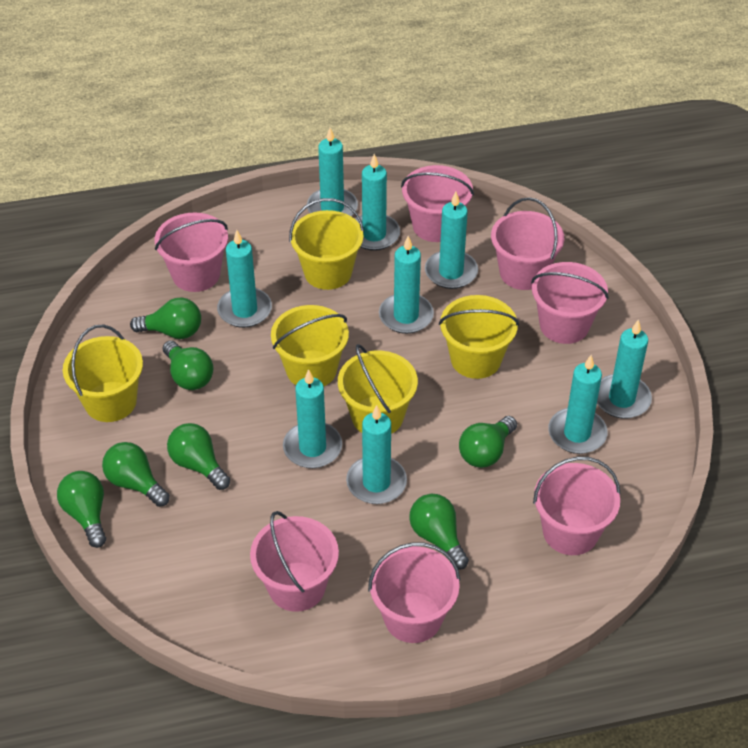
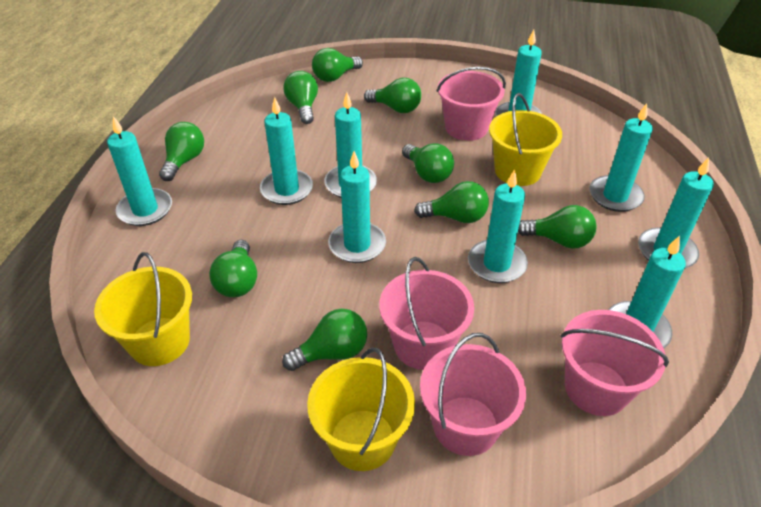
green light bulb: [57,471,106,548] [102,442,170,507] [130,297,201,339] [163,341,214,390] [167,423,230,490] [409,494,469,570] [459,416,517,468] = 7 -> [159,122,204,181] [209,240,257,297] [282,309,367,371] [283,71,318,124] [312,48,363,82] [364,78,421,113] [402,143,454,183] [414,181,489,223] [518,205,597,249] = 9
pink bucket: [155,212,228,292] [250,511,339,612] [368,543,460,643] [401,165,474,242] [491,197,564,290] [531,262,609,344] [533,457,620,555] = 7 -> [379,257,474,370] [420,333,526,456] [437,67,506,141] [560,310,669,416] = 4
yellow bucket: [63,325,143,422] [271,305,349,386] [289,198,364,290] [338,344,418,434] [439,295,519,379] = 5 -> [94,252,192,366] [307,348,415,471] [489,93,562,186] = 3

